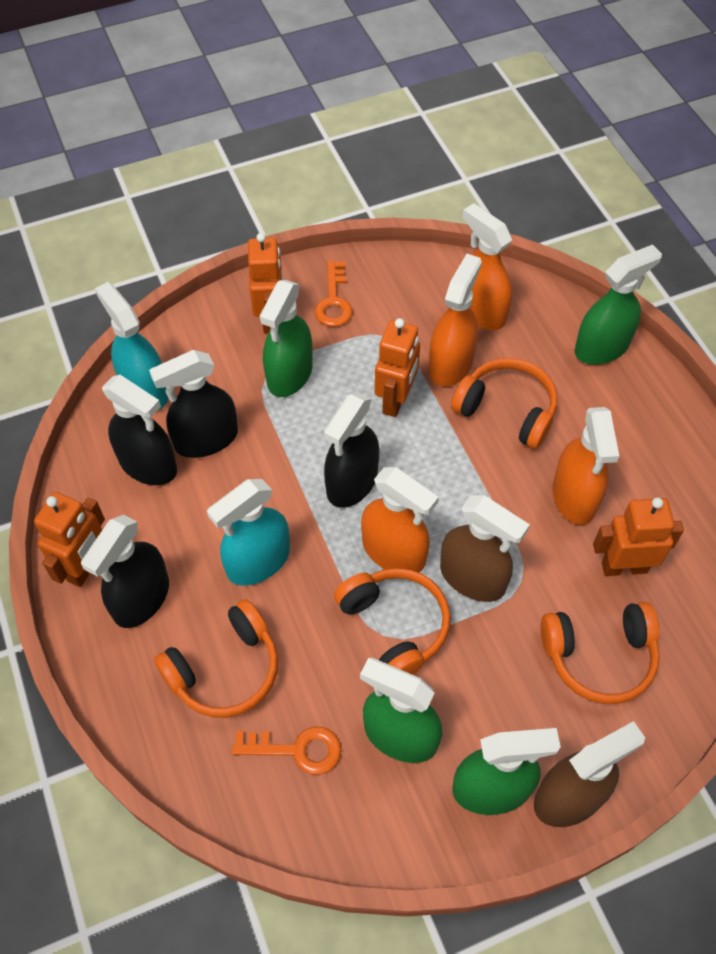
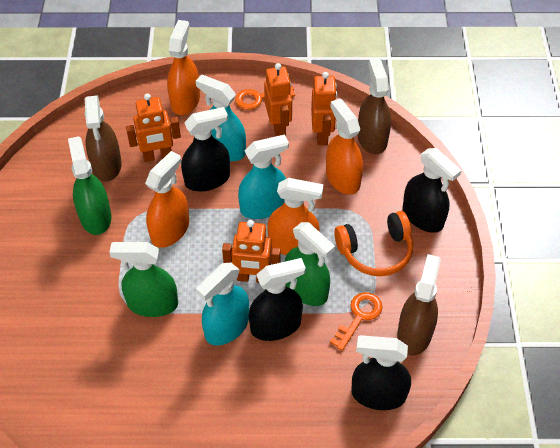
brown spray bottle: [440,495,530,602] [534,721,645,827] = 2 -> [84,95,122,182] [358,58,391,154] [397,254,441,356] = 3
green spray bottle: [260,280,313,397] [360,658,442,763] [452,728,561,815] [575,244,662,365] = 4 -> [68,136,111,235] [109,242,178,317] [285,222,335,306] = 3
orange headphones: [154,599,278,718] [334,568,451,675] [451,358,557,449] [541,602,660,704] = 4 -> [334,211,413,276] = 1
turquoise spray bottle: [95,282,168,410] [207,479,290,586] = 2 -> [196,75,246,161] [196,262,249,345] [238,134,289,219] = 3

